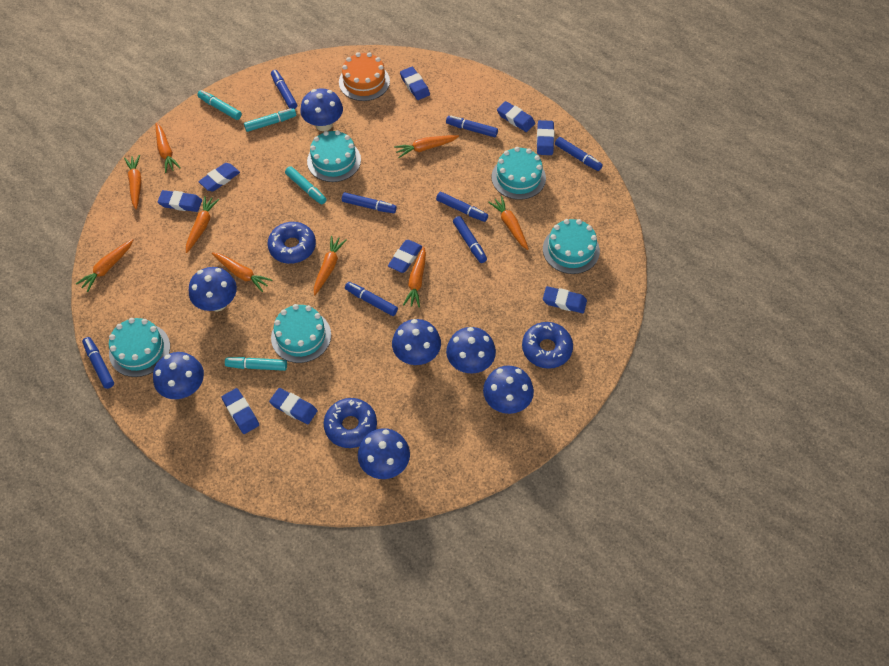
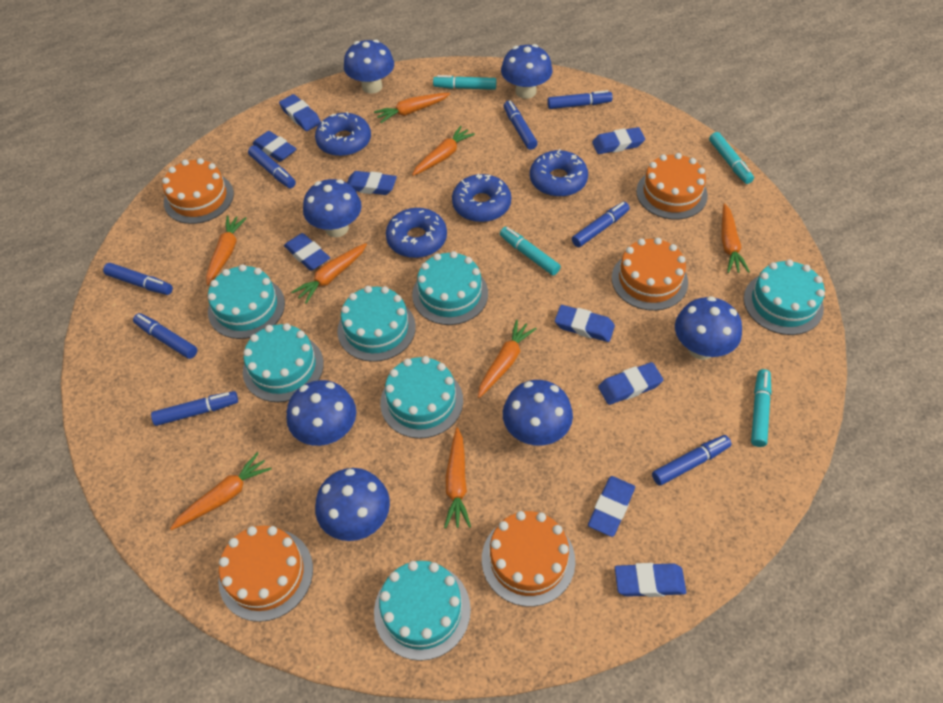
blue donut: [267,222,316,264] [324,398,377,448] [522,322,573,369] = 3 -> [315,112,371,157] [386,208,447,258] [452,174,511,222] [530,149,588,197] = 4
orange cake: [339,52,390,101] = 1 -> [162,158,234,224] [218,526,313,622] [482,511,575,607] [612,238,688,311] [636,153,708,219] = 5
orange carrot: [76,239,133,292] [124,155,142,210] [156,123,181,173] [186,196,220,253] [212,253,272,292] [314,236,347,295] [394,135,459,158] [403,246,426,308] [488,196,529,250] = 9 -> [170,452,272,530] [206,215,247,286] [292,243,367,304] [374,93,450,123] [412,126,475,176] [444,427,471,528] [478,319,537,398] [721,203,750,273] = 8
turquoise cake: [109,318,170,377] [271,304,331,363] [307,130,361,182] [492,147,546,200] [543,219,600,274] = 5 -> [208,264,285,339] [243,323,324,402] [337,286,416,362] [374,561,471,661] [380,356,463,438] [412,251,488,325] [744,259,825,335] = 7

